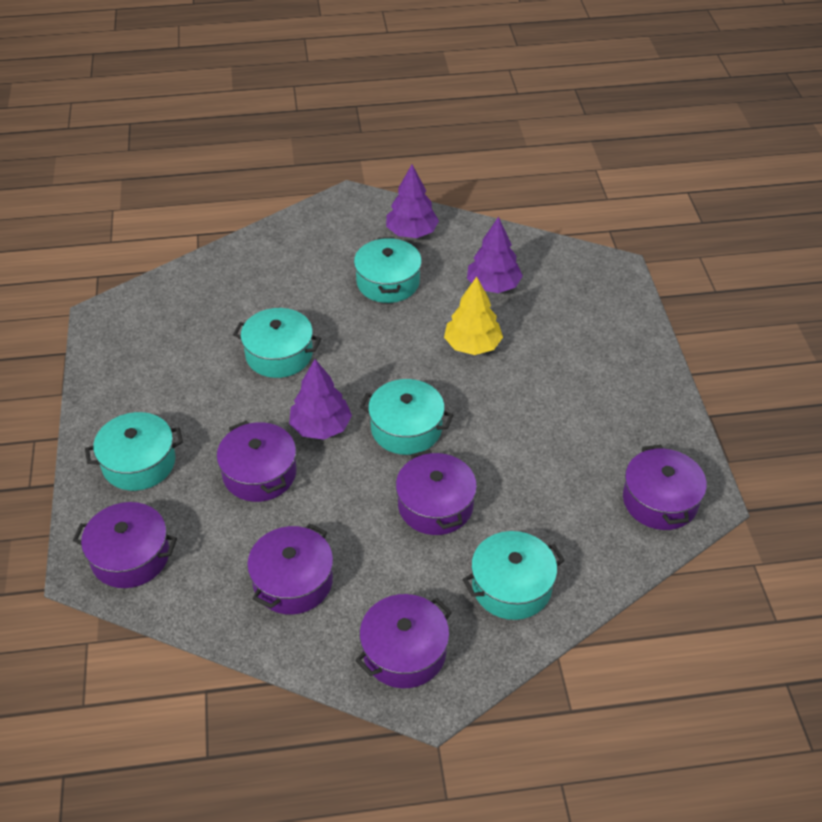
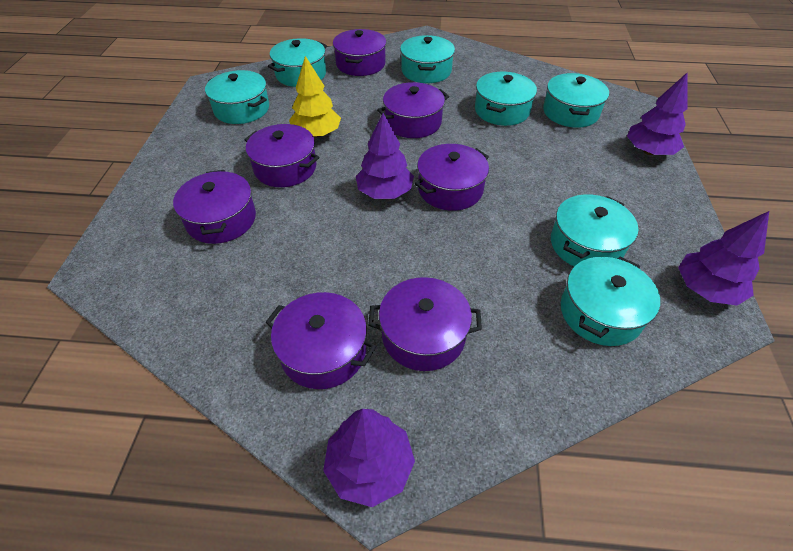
purple pot: [73,502,177,588] [217,420,296,502] [247,523,333,615] [355,594,452,688] [396,450,477,535] [623,445,707,530] = 6 -> [173,170,256,244] [244,124,319,187] [266,292,376,389] [333,29,387,76] [368,277,482,371] [377,82,449,138] [414,144,489,211] = 7
purple tree: [289,359,352,440] [386,165,439,238] [467,217,523,293] = 3 -> [323,409,415,507] [356,113,414,199] [627,73,688,155] [678,211,769,306] = 4
turquoise pot: [85,412,183,491] [233,308,321,378] [354,237,422,303] [360,379,453,455] [463,531,565,620] = 5 -> [205,70,269,124] [268,38,327,87] [400,35,455,83] [475,72,537,126] [543,73,609,128] [551,194,638,267] [561,257,660,346] = 7

